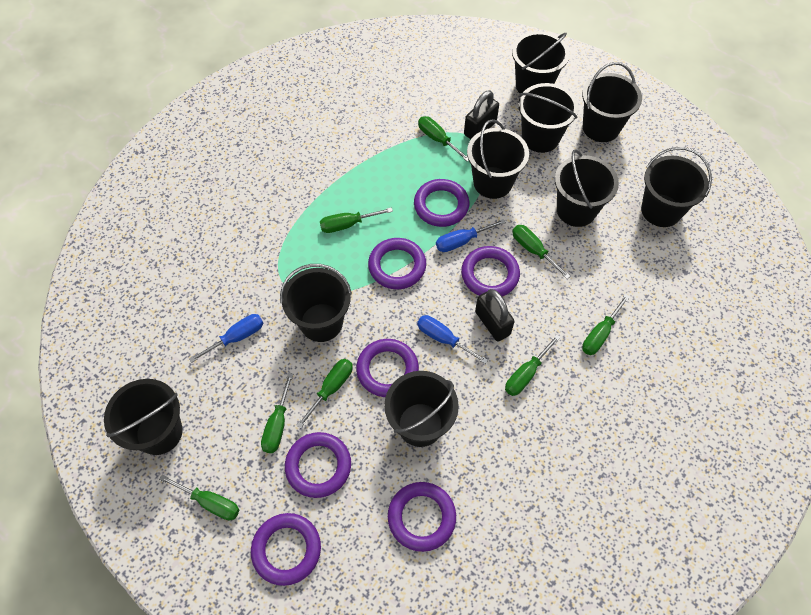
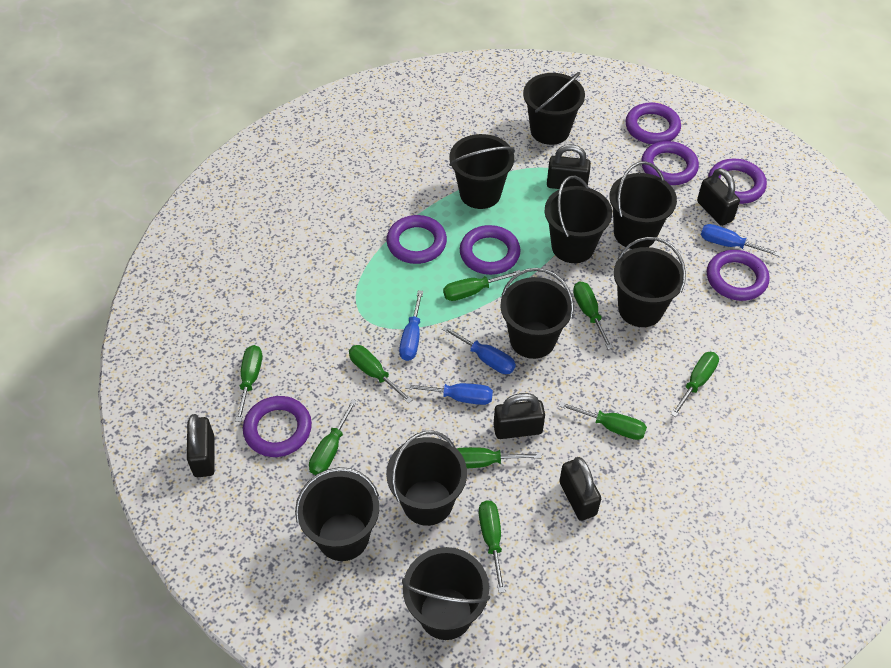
black padlock: [464,90,499,139] [475,289,515,341] = 2 -> [187,414,215,477] [493,393,545,439] [547,144,591,189] [559,457,601,521] [697,168,740,226] = 5
blue screwdriver: [189,314,263,363] [417,315,488,364] [436,219,506,252] = 3 -> [399,290,423,361] [405,383,493,405] [442,326,516,374] [701,224,781,256] = 4
green screwdriver: [159,474,239,520] [261,373,293,453] [297,359,353,428] [320,208,393,233] [418,116,469,162] [505,334,561,396] [512,225,571,279] [582,294,630,355] = 8 -> [235,345,262,422] [309,399,357,475] [349,345,413,403] [443,270,521,301] [456,447,542,468] [479,500,505,593] [559,401,647,440] [573,281,613,349] [671,352,719,417] = 9

